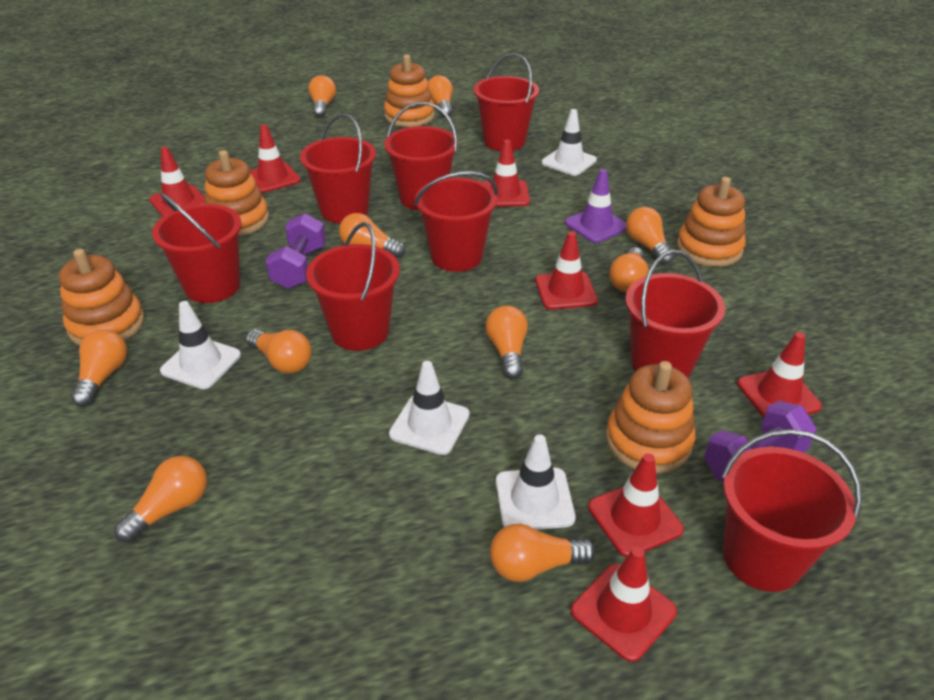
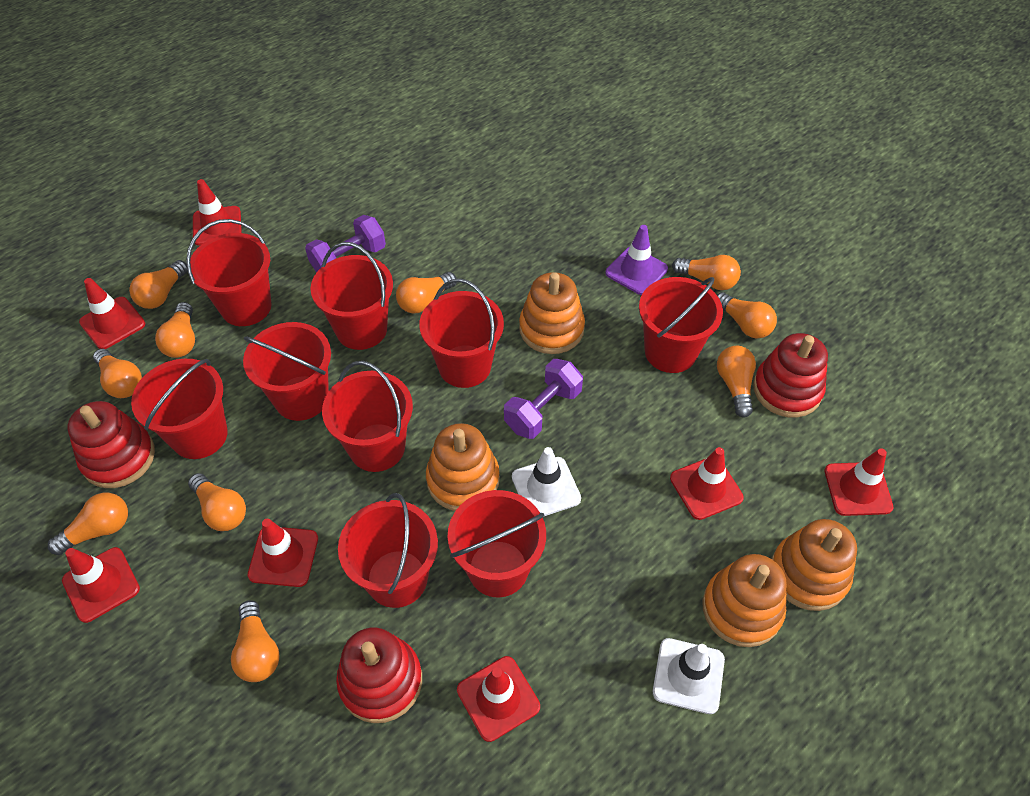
orange stacking toy: [59,249,144,346] [204,150,269,236] [384,54,435,127] [606,361,695,474] [677,177,746,267] = 5 -> [426,423,500,511] [519,272,585,354] [703,554,787,647] [771,519,857,611] = 4
red bucket: [152,193,242,303] [300,113,376,223] [306,222,400,351] [384,102,458,211] [414,171,498,272] [474,53,539,151] [625,250,725,378] [722,429,862,592] = 8 -> [131,359,228,459] [186,219,272,326] [243,322,331,421] [311,242,393,350] [322,361,413,472] [338,493,438,608] [419,278,504,388] [448,490,546,597] [639,277,723,373] = 9
red stacking toy: none = 0 -> [67,401,155,488] [336,628,422,723] [753,333,828,418] = 3
white traffic cone: [160,301,241,389] [389,361,470,455] [496,434,576,530] [541,109,597,176] = 4 -> [512,447,581,516] [653,638,725,714] = 2

